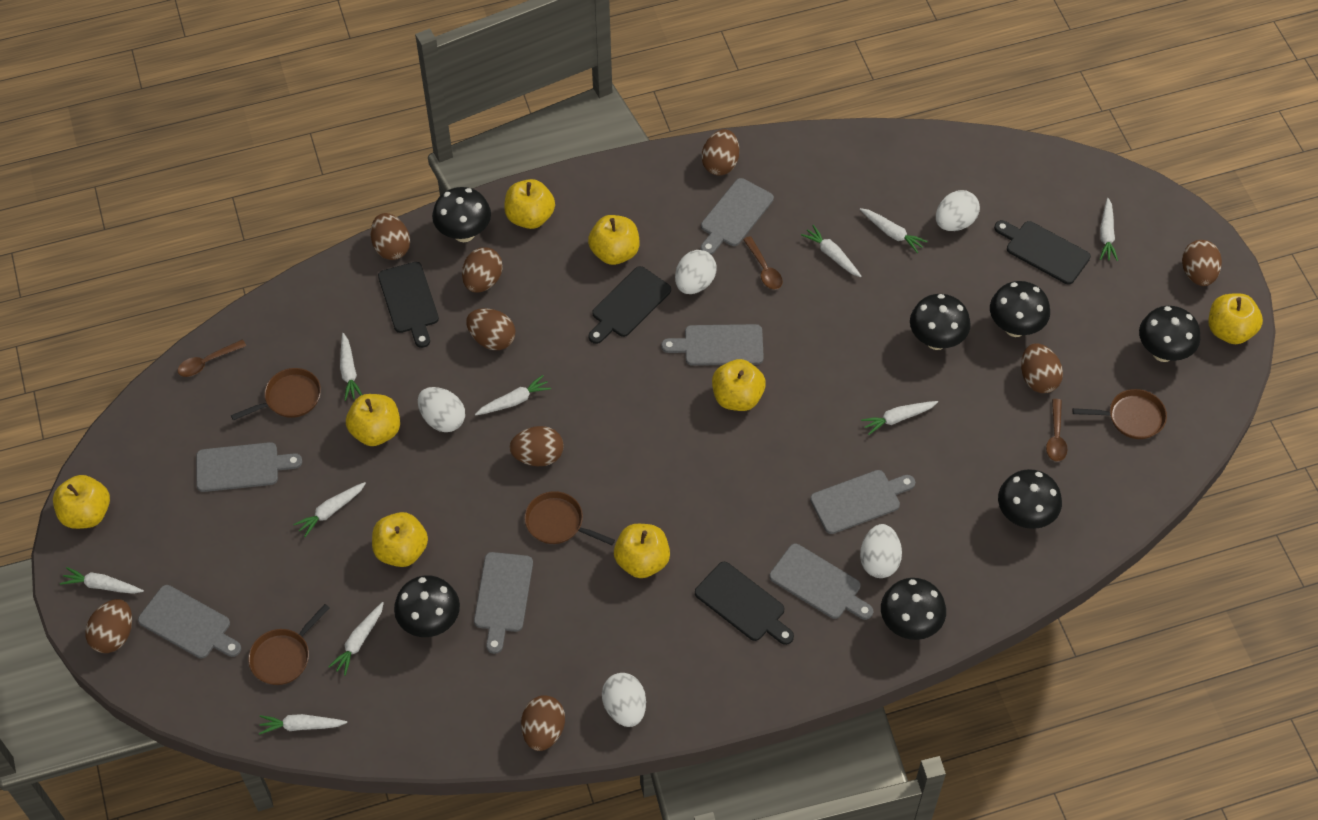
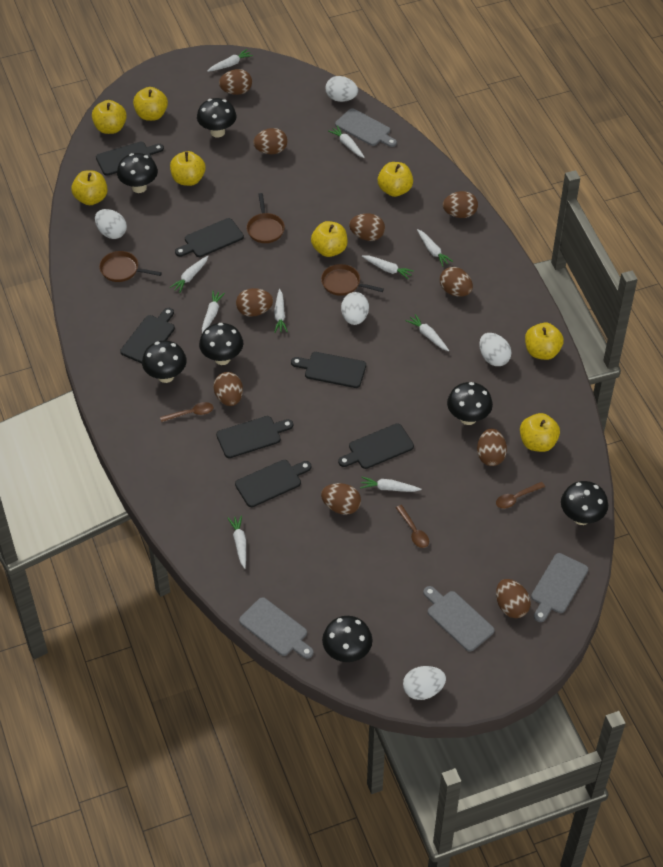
black cutting board: [378,262,439,348] [589,266,671,344] [695,562,794,645] [994,220,1091,284] = 4 -> [96,142,164,176] [120,308,175,363] [175,218,244,257] [216,416,293,458] [235,460,311,507] [291,352,366,388] [338,424,414,469] = 7
brown egg: [85,599,132,653] [371,213,410,260] [462,247,503,293] [466,308,515,350] [510,426,563,466] [521,695,565,751] [702,129,739,176] [1021,344,1063,393] [1182,240,1222,286] = 9 -> [214,372,243,406] [219,69,252,95] [236,288,273,317] [253,128,288,154] [321,483,361,515] [349,214,385,241] [440,267,473,297] [443,191,478,218] [477,429,507,466] [496,579,531,618] = 10
brown pan: [231,368,321,421] [248,604,329,685] [524,491,615,545] [1073,389,1167,439] = 4 -> [99,251,162,282] [247,193,285,243] [321,264,384,296] = 3
grey cutting board: [138,585,241,659] [196,442,302,492] [474,552,533,654] [661,324,764,366] [701,178,774,254] [769,544,873,620] [810,470,915,534] = 7 -> [239,597,314,659] [335,108,397,147] [423,586,494,652] [531,553,588,622] = 4

